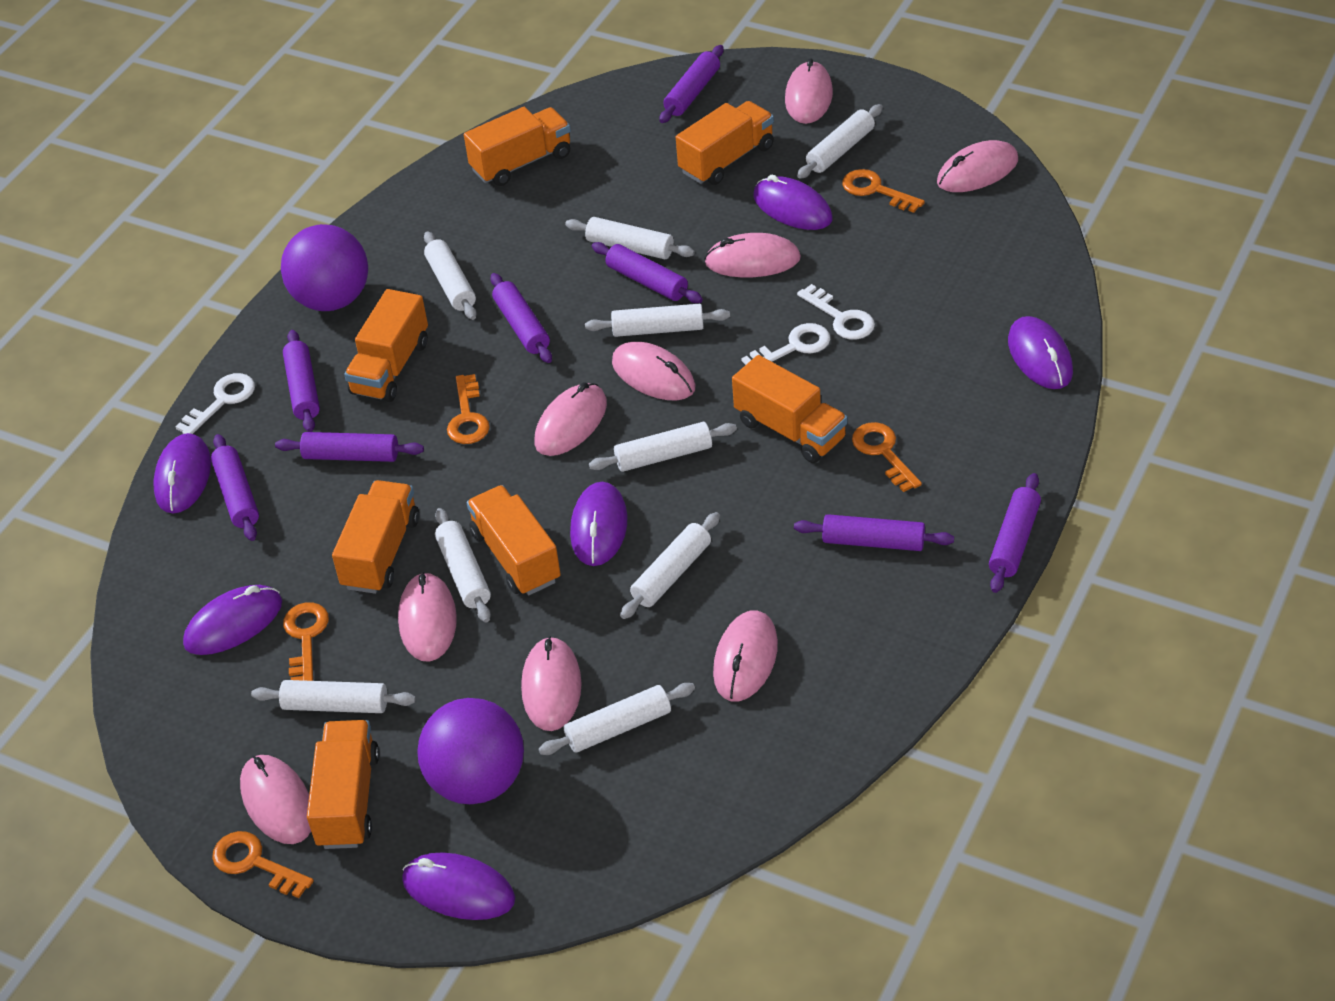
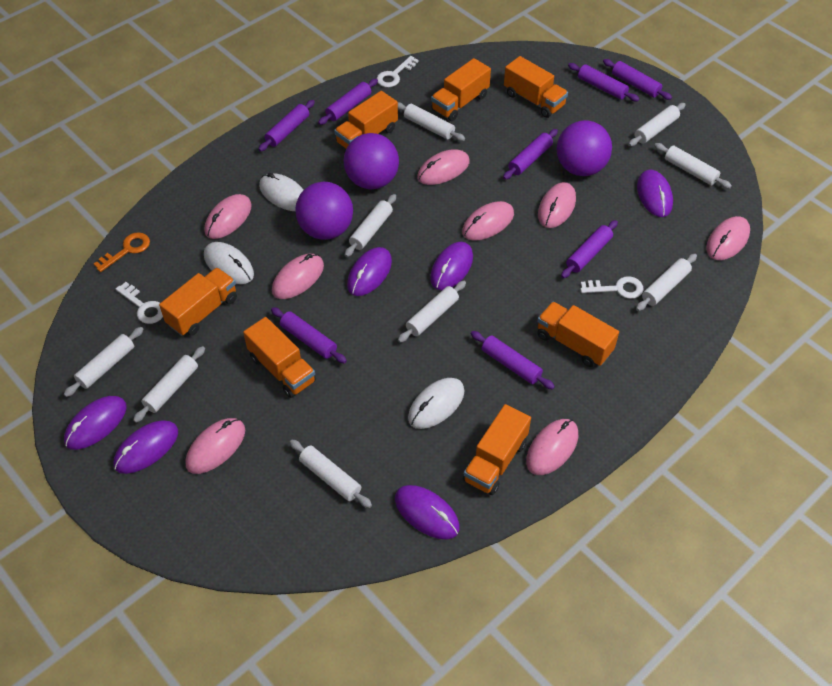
orange key: [212,831,314,898] [283,602,329,681] [447,374,490,444] [842,169,925,213] [852,422,922,492] = 5 -> [94,232,150,272] = 1
pink mouse: [240,755,311,844] [398,572,457,662] [521,636,582,731] [535,382,607,456] [612,342,695,400] [704,233,801,278] [713,610,778,702] [785,58,833,124] [937,140,1018,192] = 9 -> [185,418,245,474] [204,194,252,239] [272,254,324,299] [417,149,470,185] [462,201,514,241] [526,419,578,475] [538,182,576,228] [706,216,750,260] = 8
purple ball: [281,224,368,311] [417,698,524,804] = 2 -> [295,182,353,240] [344,133,399,189] [557,120,612,176] = 3
white mouse: none = 0 -> [204,242,254,284] [259,173,303,211] [408,378,464,429] = 3

